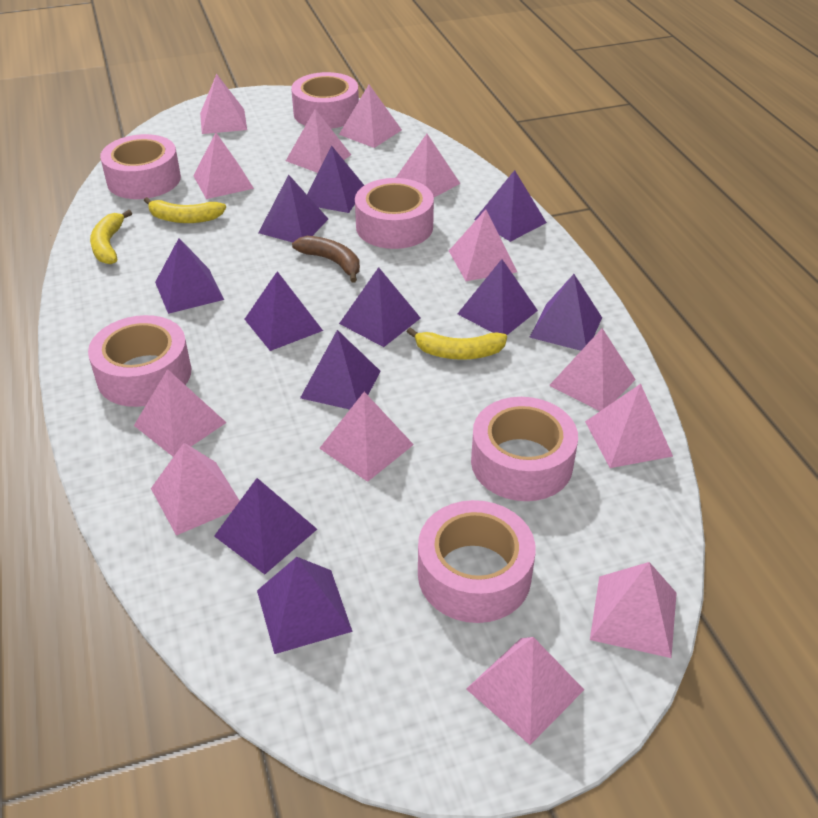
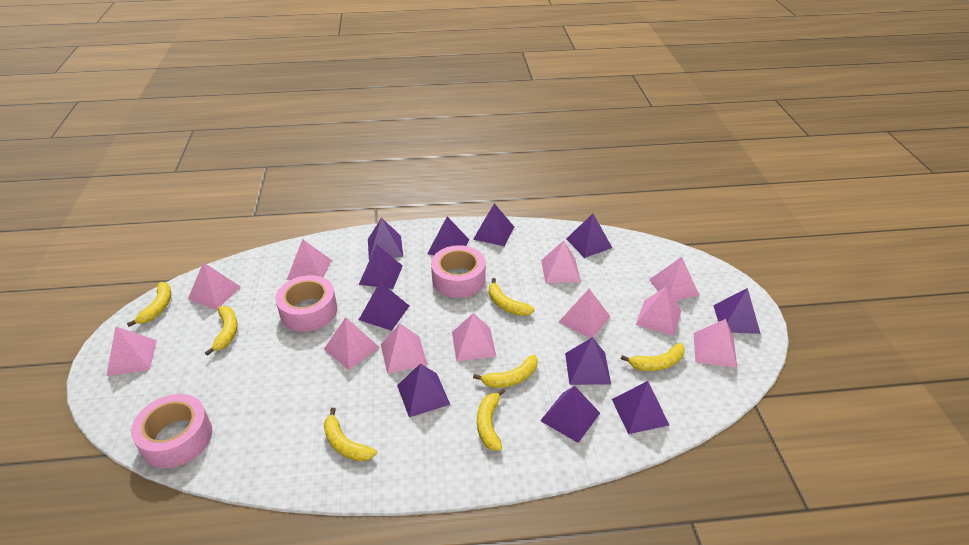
brown banana: [292,236,360,283] = 1 -> none = 0
pink pyramid: [134,369,227,457] [151,443,240,535] [193,132,254,199] [200,74,247,134] [286,109,351,173] [319,392,414,482] [339,85,402,148] [396,134,461,197] [449,209,517,281] [466,637,584,745] [549,328,636,411] [585,384,673,468] [590,562,677,658] = 13 -> [107,327,157,376] [188,262,241,310] [287,239,331,280] [324,317,380,370] [381,324,427,374] [452,313,496,361] [541,240,581,283] [559,289,611,338] [636,286,681,336] [649,257,699,301] [694,319,737,368] = 11
pink tape: [88,315,191,407] [100,134,181,199] [291,72,359,129] [355,178,434,249] [418,500,536,623] [471,397,578,501] = 6 -> [131,394,212,468] [275,275,337,332] [431,245,485,298] = 3
yellow banana: [90,210,132,264] [144,197,226,223] [407,327,507,360] = 3 -> [127,282,171,327] [205,306,238,356] [324,408,377,461] [473,355,538,388] [477,388,506,451] [489,278,535,316] [621,343,685,371] = 7

